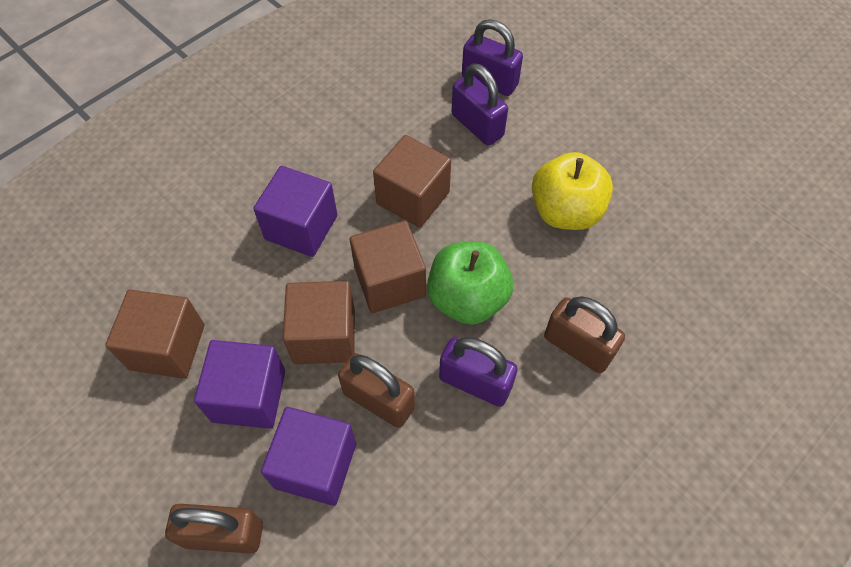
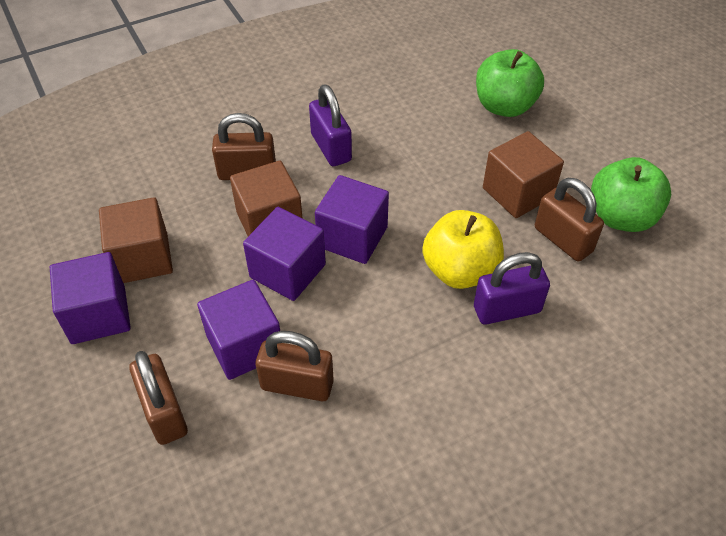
brown cube: [105,289,205,379] [283,281,355,364] [350,221,426,313] [373,135,451,228] = 4 -> [99,197,173,283] [230,161,303,236] [483,131,564,218] = 3
brown padlock: [165,504,263,554] [338,353,415,428] [544,296,625,373] = 3 -> [129,351,188,445] [212,113,276,180] [256,331,334,401] [535,178,604,262] = 4
green apple: [427,241,513,325] = 1 -> [476,49,544,117] [591,157,671,232] = 2
purple cube: [194,340,285,429] [253,166,337,257] [261,407,356,506] = 3 -> [50,252,131,344] [197,280,280,380] [243,207,326,301] [315,175,389,264] = 4
purple padlock: [439,337,518,407] [451,63,508,146] [462,19,523,96] = 3 -> [309,84,352,166] [474,252,550,325] = 2

